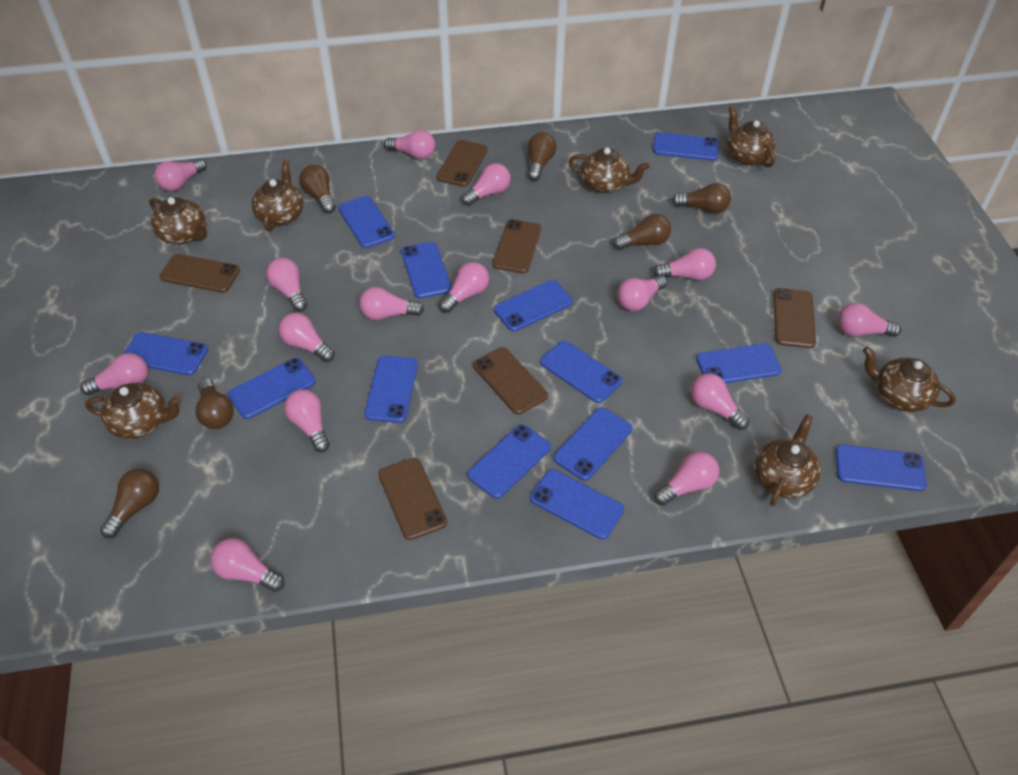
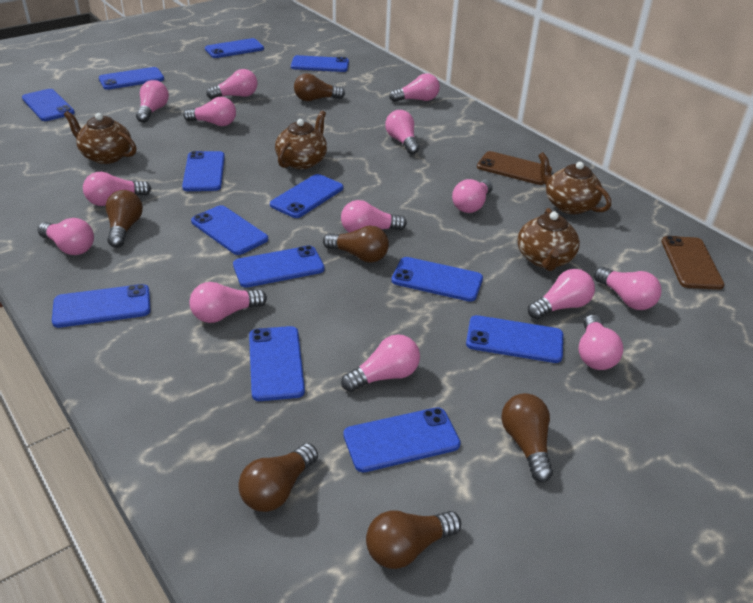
brown phone: [160,254,240,293] [378,458,447,540] [436,140,488,187] [473,347,548,415] [492,219,541,273] [773,288,816,348] = 6 -> [477,151,552,185] [662,236,725,290] = 2
brown teapot: [85,383,182,439] [149,197,207,244] [251,160,304,231] [569,147,650,193] [727,106,776,168] [755,414,821,506] [863,347,956,412] = 7 -> [64,111,137,164] [275,111,327,169] [517,208,580,271] [538,152,611,214] = 4
pink light bulb: [80,353,148,395] [154,159,207,191] [210,538,285,592] [266,258,307,311] [279,313,335,362] [284,389,330,452] [359,287,424,320] [384,130,435,159] [439,262,489,313] [462,163,510,206] [617,275,667,311] [653,248,716,280] [654,452,719,505] [691,373,749,430] [838,303,901,337] = 15 -> [37,218,94,255] [83,172,151,206] [136,80,169,123] [183,97,236,126] [189,282,267,323] [206,69,257,99] [341,200,407,233] [341,334,420,392] [385,110,419,154] [389,73,440,102] [452,179,493,213] [528,269,595,319] [579,315,623,370] [594,267,661,310] = 14

